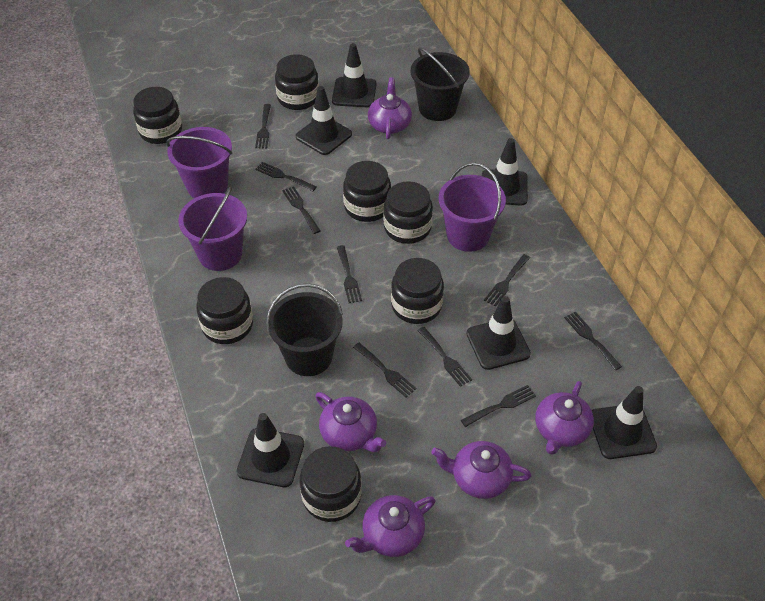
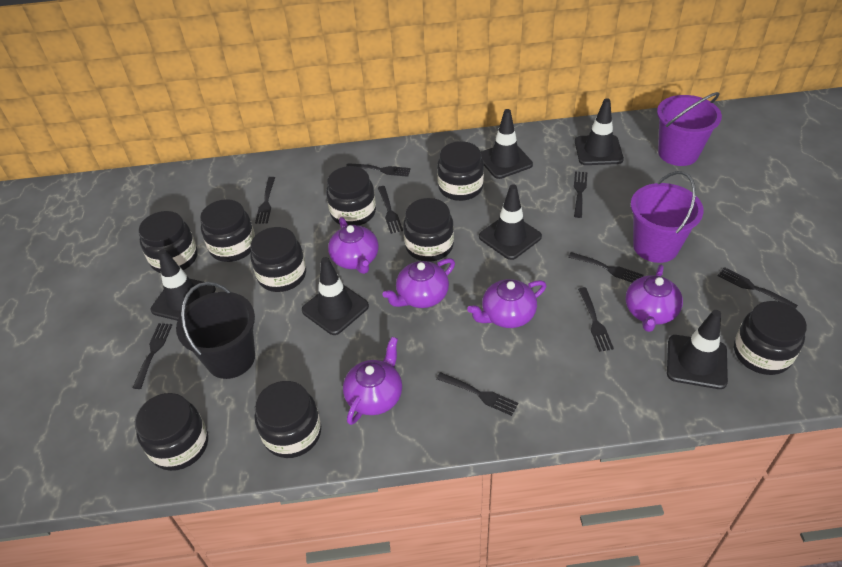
black bucket: [266,283,343,376] [410,47,470,121] = 2 -> [176,282,255,379] = 1
black jar: [133,87,182,144] [196,277,253,344] [275,54,319,110] [300,446,362,522] [343,161,391,222] [383,181,433,244] [391,258,444,324] = 7 -> [135,393,208,471] [138,211,198,273] [200,199,255,262] [250,227,306,292] [255,381,321,458] [326,166,376,226] [403,198,454,262] [437,141,484,201] [734,301,807,375] = 9
purple bucket: [166,127,232,198] [178,187,247,271] [439,163,506,252] = 3 -> [631,171,704,263] [657,92,722,166] = 2

